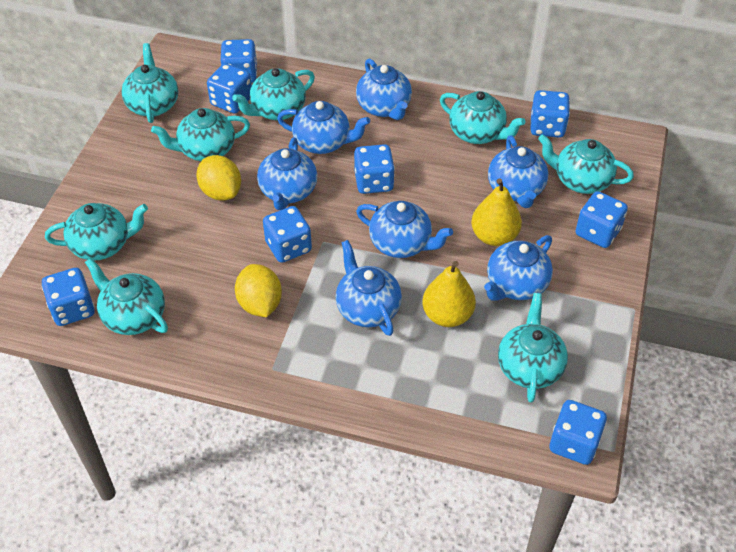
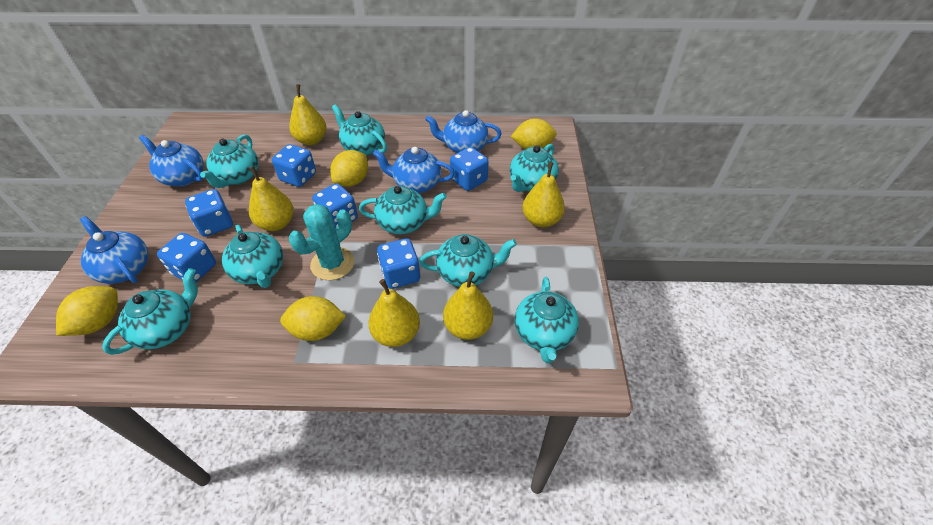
blue dice: [42,268,95,326] [207,63,252,113] [221,39,257,83] [263,206,312,263] [354,144,395,194] [530,90,570,138] [550,400,607,465] [576,191,628,248] = 8 -> [157,233,216,282] [185,189,233,237] [272,144,316,187] [312,183,358,228] [377,238,420,289] [450,147,489,191] = 6
blue teapot: [257,137,317,210] [277,101,370,154] [336,240,402,336] [356,58,412,120] [356,201,453,258] [484,235,553,301] [488,135,549,208] = 7 -> [80,216,149,284] [139,135,204,187] [373,147,455,193] [425,110,501,153] = 4
turquoise cactus: none = 0 -> [289,204,354,280] = 1
yellow lemon: [196,155,241,201] [235,264,282,317] = 2 -> [56,286,118,336] [280,296,346,341] [330,150,368,187] [511,118,557,150] = 4
yellow pear: [422,261,476,327] [471,178,522,246] = 2 -> [249,166,294,231] [289,84,327,145] [368,279,420,347] [443,271,493,340] [522,162,565,228] = 5

